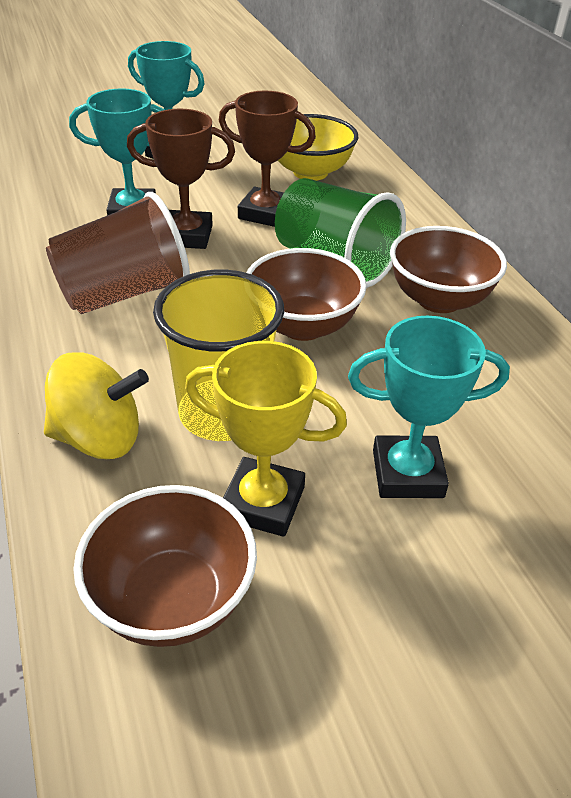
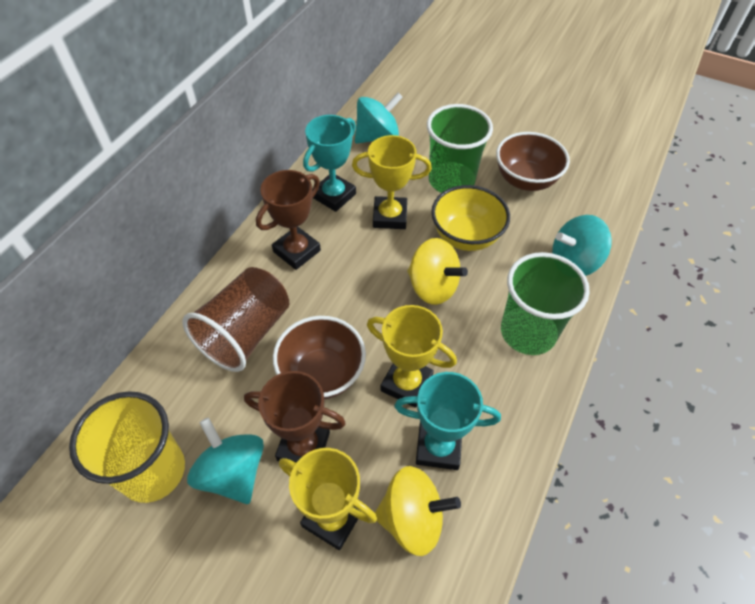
brown bowl: [73,485,257,647] [246,248,367,341] [390,226,507,313] = 3 -> [273,316,366,399] [496,132,570,191] = 2
green cup: [275,178,406,288] = 1 -> [427,104,493,193] [501,252,590,355] = 2
turquoise spinning top: none = 0 -> [187,417,264,504] [355,93,403,144] [552,215,612,276] = 3
turquoise trophy: [69,88,165,215] [128,41,205,159] [348,316,510,498] = 3 -> [303,115,356,212] [394,372,501,470] = 2
yellow spinning top: [44,352,149,459] = 1 -> [375,466,461,556] [407,238,468,305] = 2
yellow trophy: [185,341,347,537] = 1 -> [279,448,377,550] [352,135,432,229] [367,305,457,408] = 3

